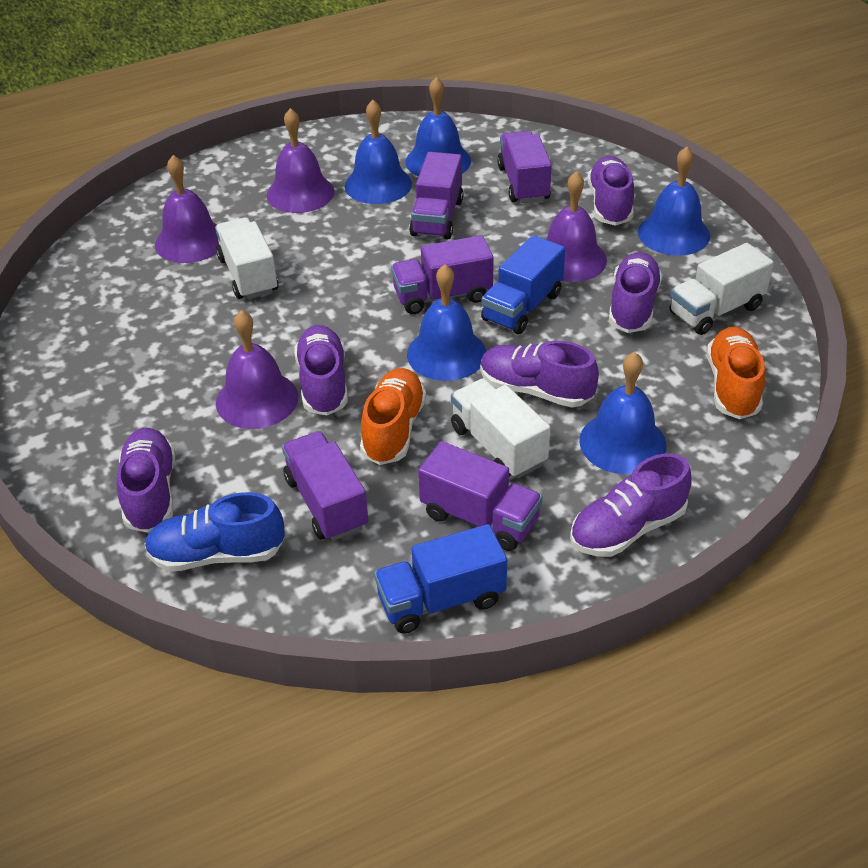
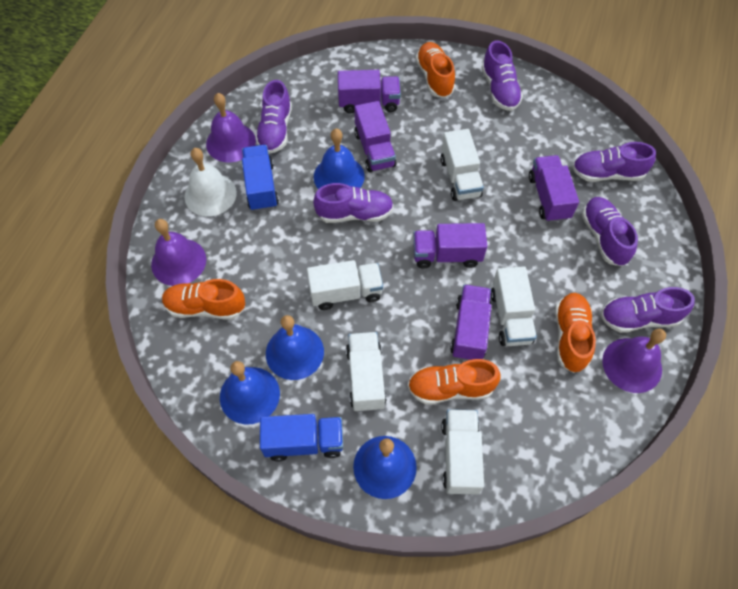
blue bell: [345,100,412,204] [405,77,471,177] [407,264,486,381] [579,352,666,475] [638,146,710,255] = 5 -> [220,361,280,425] [266,315,324,380] [314,129,365,189] [353,436,417,499] = 4
blue shoe: [145,492,285,571] = 1 -> none = 0
orange shoe: [360,368,426,465] [707,327,765,419] = 2 -> [162,279,245,320] [408,359,501,404] [416,42,455,98] [555,293,596,373] = 4
purple bell: [155,155,219,263] [216,310,298,429] [266,108,334,213] [546,171,607,282] = 4 -> [151,219,206,286] [206,93,256,163] [602,329,666,393] = 3
white bell: none = 0 -> [184,148,237,216] = 1
white truck: [215,217,279,299] [451,378,551,478] [670,243,774,335] = 3 -> [307,260,383,310] [346,332,386,412] [440,129,484,201] [441,409,484,495] [491,266,537,346] = 5

